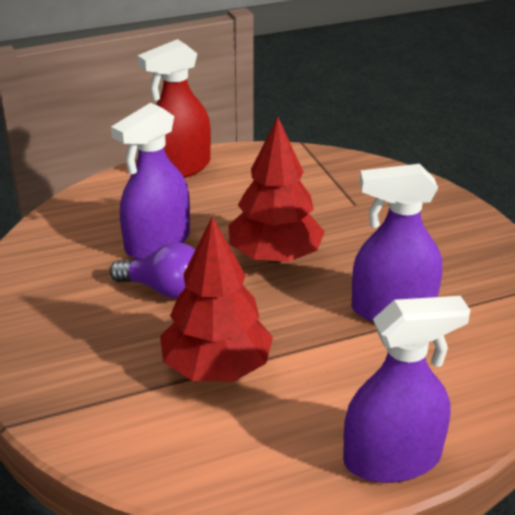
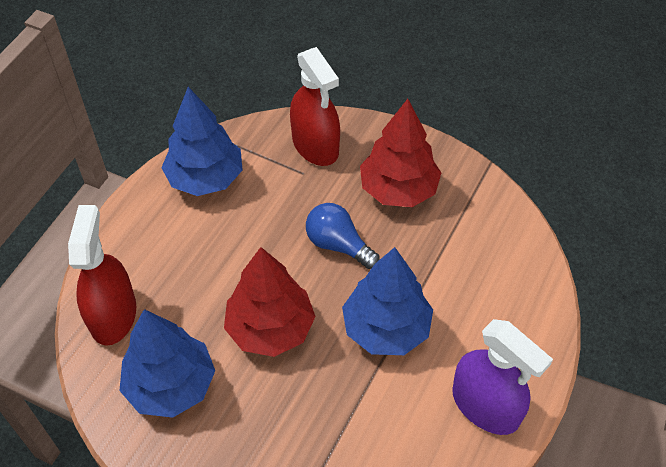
blue light bulb: none = 0 -> [306,203,380,269] = 1
blue tree: none = 0 -> [119,309,215,418] [161,87,243,196] [342,247,433,355] = 3
purple light bulb: [110,242,195,299] = 1 -> none = 0
purple spray bottle: [111,103,190,259] [343,296,470,483] [352,164,442,322] = 3 -> [452,319,553,435] = 1
red spray bottle: [137,39,211,178] = 1 -> [68,205,136,345] [290,47,340,166] = 2

